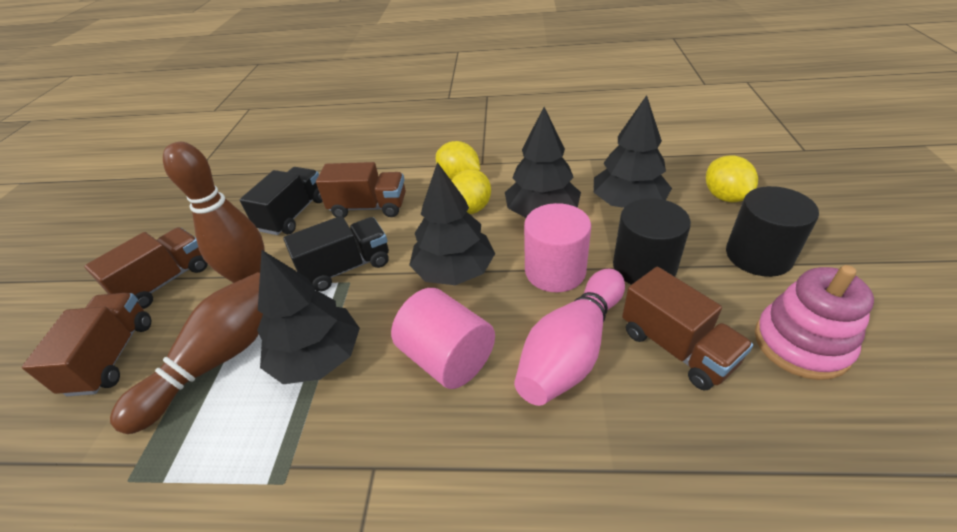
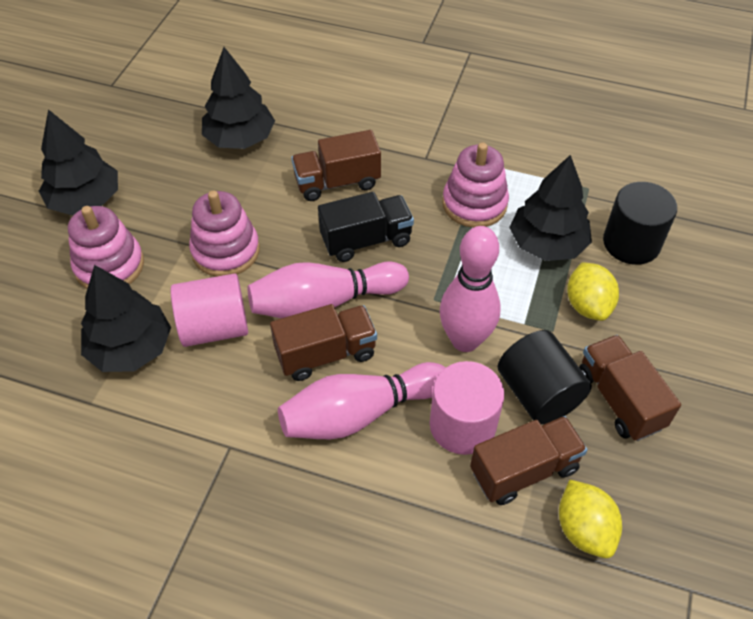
black truck: [240,167,323,235] [283,216,389,291] = 2 -> [318,192,414,262] = 1
brown bowling pin: [110,272,263,434] [163,142,265,283] = 2 -> none = 0
pink bowling pin: [514,269,625,406] = 1 -> [248,262,409,318] [278,362,445,439] [440,226,501,352] = 3
pink stacking toy: [755,265,874,380] = 1 -> [68,206,144,289] [189,191,260,277] [442,143,509,228] = 3
yellow lemon: [436,141,480,180] [452,169,491,214] [706,155,758,202] = 3 -> [559,480,622,558] [567,262,619,321] = 2

